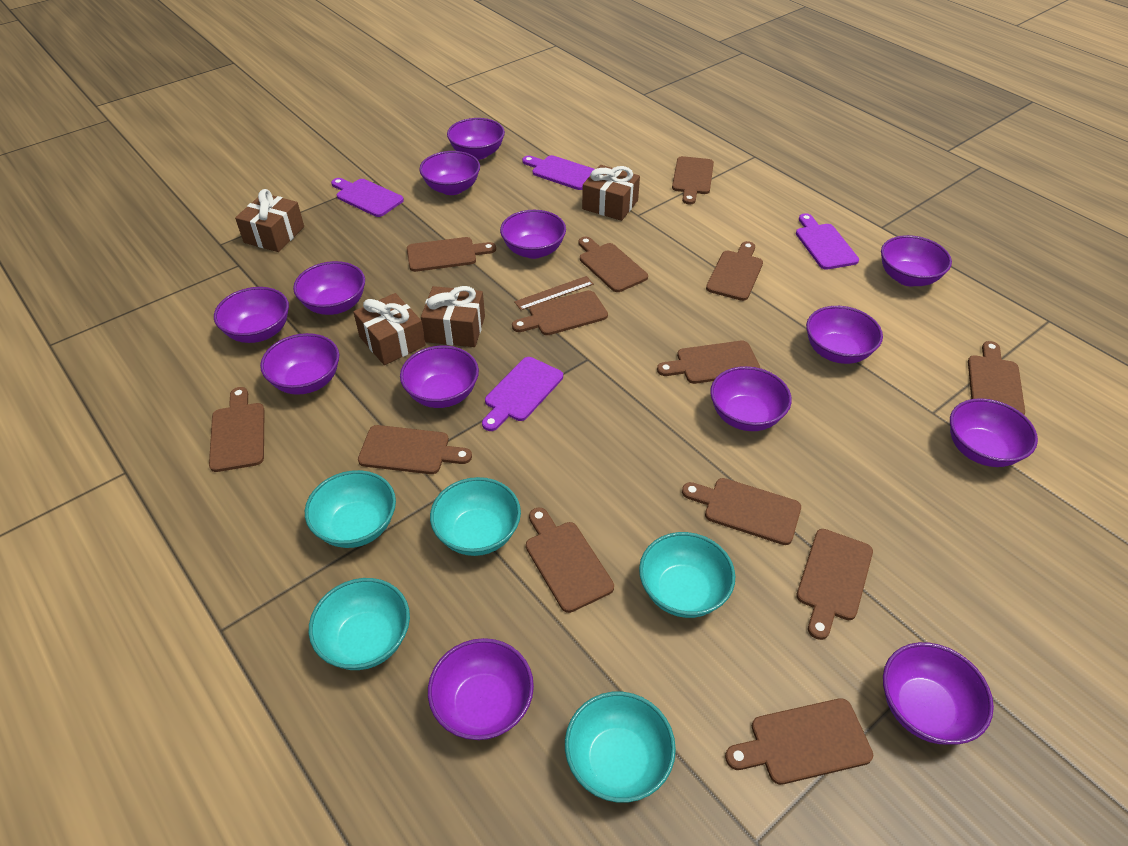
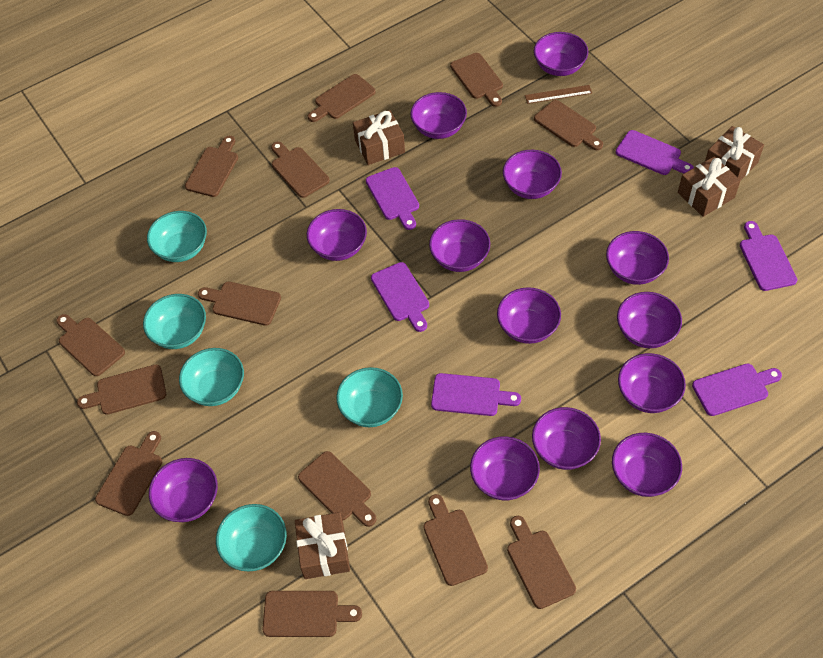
purple cutting board: [331,178,404,217] [482,357,563,431] [522,155,595,190] [796,213,859,270] = 4 -> [366,167,419,230] [371,262,429,332] [431,373,521,416] [616,130,694,175] [692,363,782,416] [740,221,797,291] = 6

